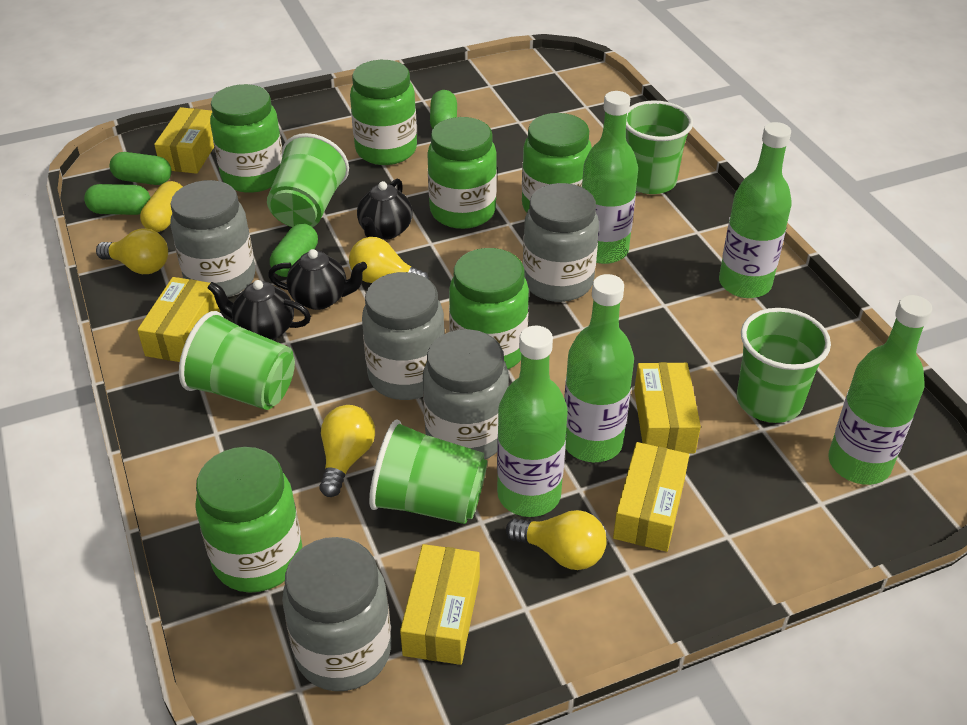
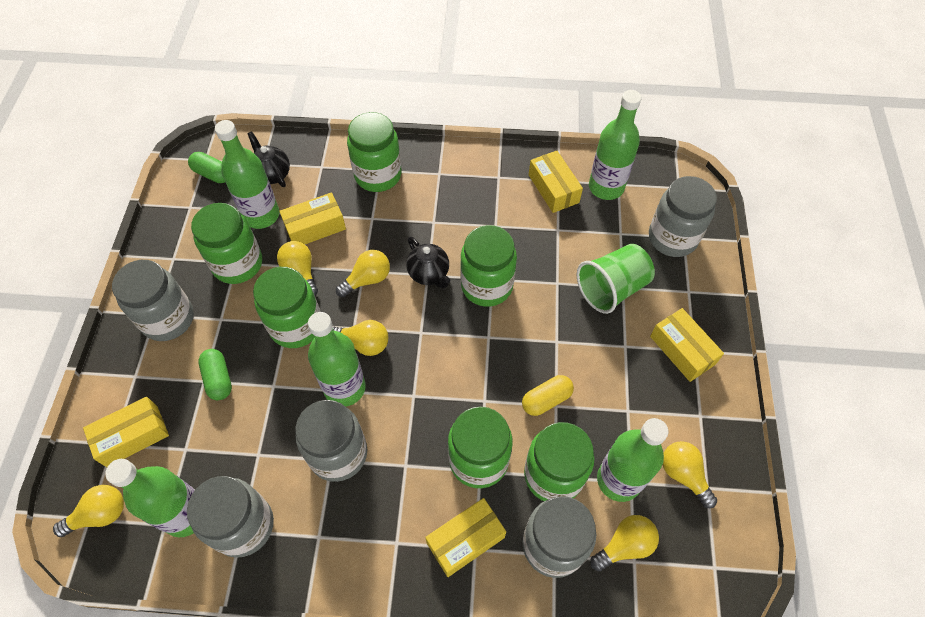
black teapot: [207,280,311,340] [268,249,367,310] [357,179,413,240] = 3 -> [247,131,290,187] [406,237,450,288] = 2
green capsule: [84,184,151,215] [110,152,171,185] [270,223,318,277] [430,90,457,129] = 4 -> [188,152,225,183] [198,349,232,400] = 2
green cup: [179,311,295,410] [267,133,349,227] [369,420,487,524] [626,101,693,194] [737,308,831,423] = 5 -> [577,244,655,314] = 1
yellow light bulb: [96,228,168,274] [319,405,375,497] [349,237,429,283] [506,510,607,570] = 4 -> [53,485,124,537] [277,241,318,296] [333,320,388,356] [336,250,390,297] [590,515,659,571] [663,441,717,508] = 6

